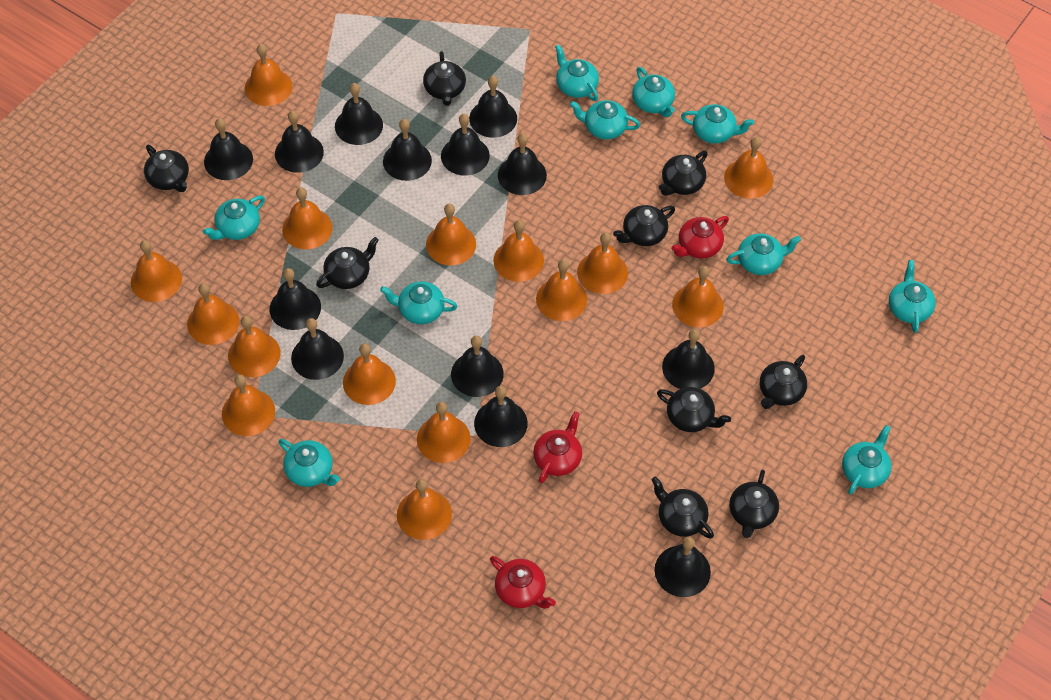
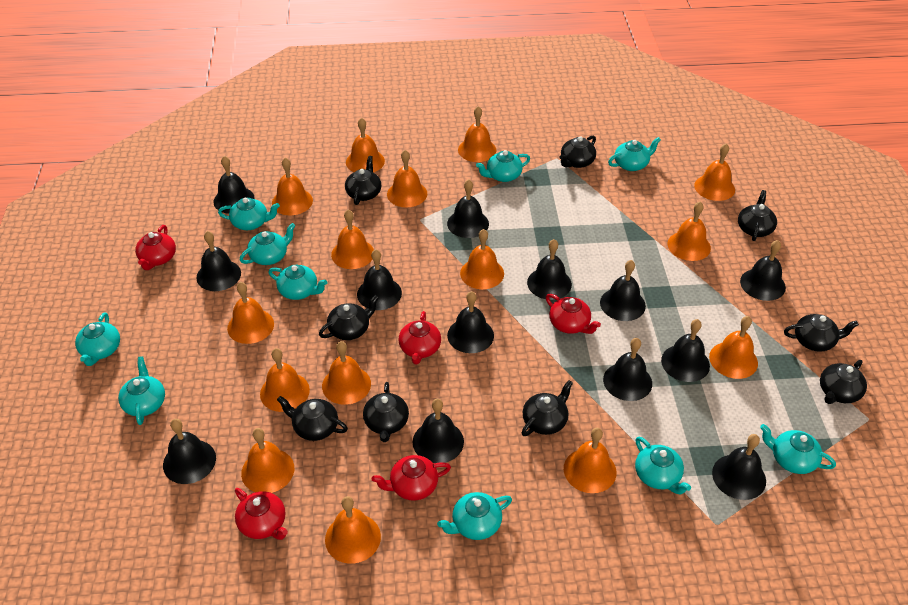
red teapot: [490,556,556,609] [533,411,582,483] [671,216,729,259] = 3 -> [135,225,176,270] [235,488,288,540] [372,455,451,500] [399,311,441,364] [546,294,601,334] = 5

